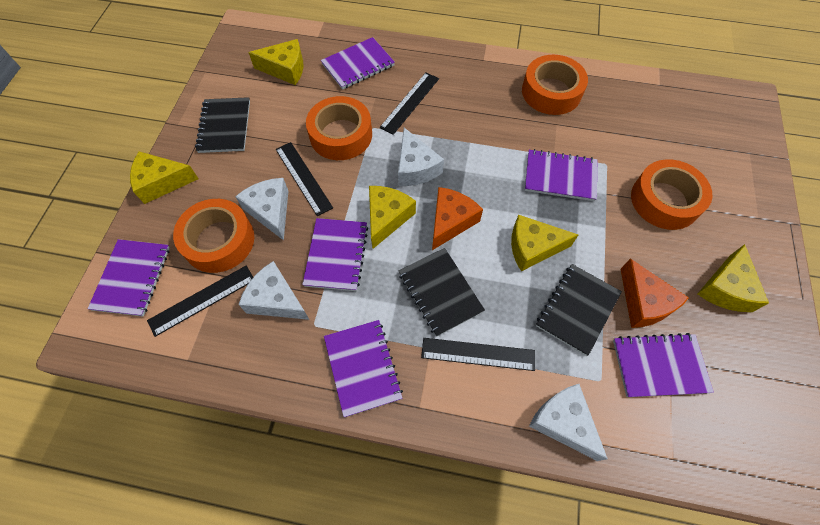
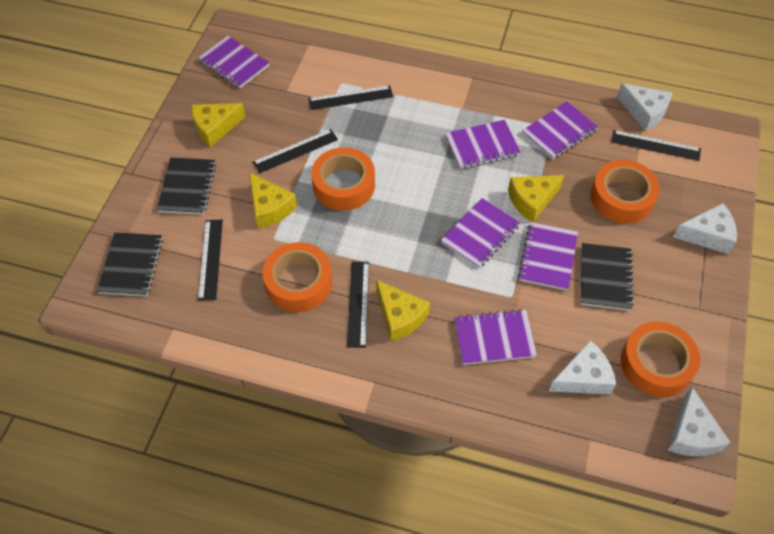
black ruler: [147,266,253,337] [276,142,333,216] [380,73,439,135] [421,338,535,371] = 4 -> [198,220,223,301] [253,129,338,173] [308,85,393,110] [347,262,369,348] [612,130,701,161] = 5
orange cheese: [432,187,483,250] [621,258,689,328] = 2 -> none = 0
yellow cheese: [130,151,199,204] [248,39,303,85] [369,186,416,249] [511,215,578,271] [698,244,769,312] = 5 -> [191,103,246,147] [249,173,297,229] [376,280,430,341] [508,175,564,222] = 4

